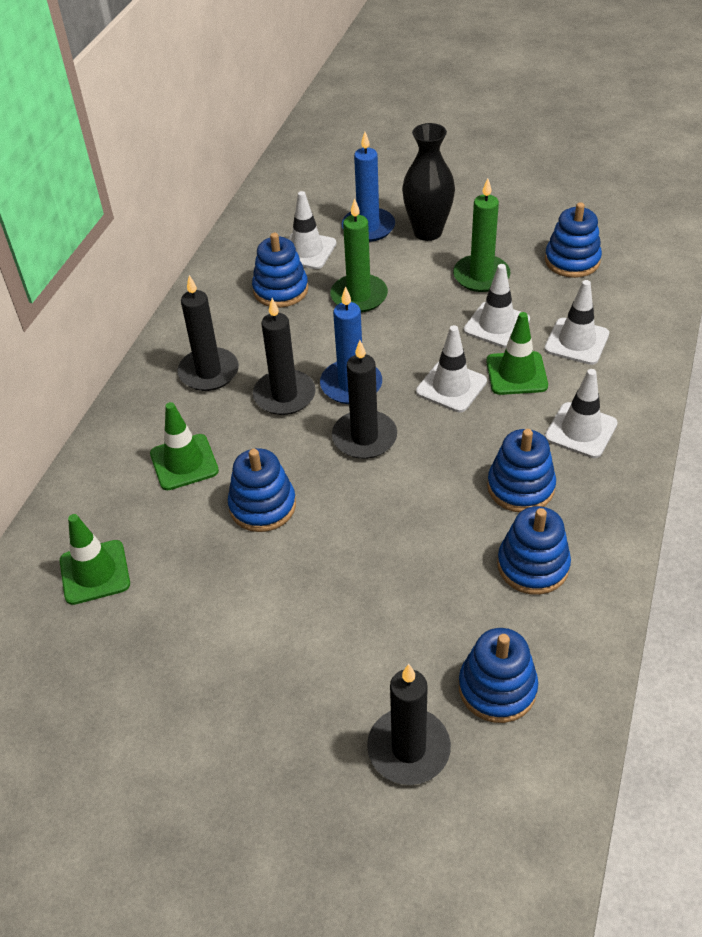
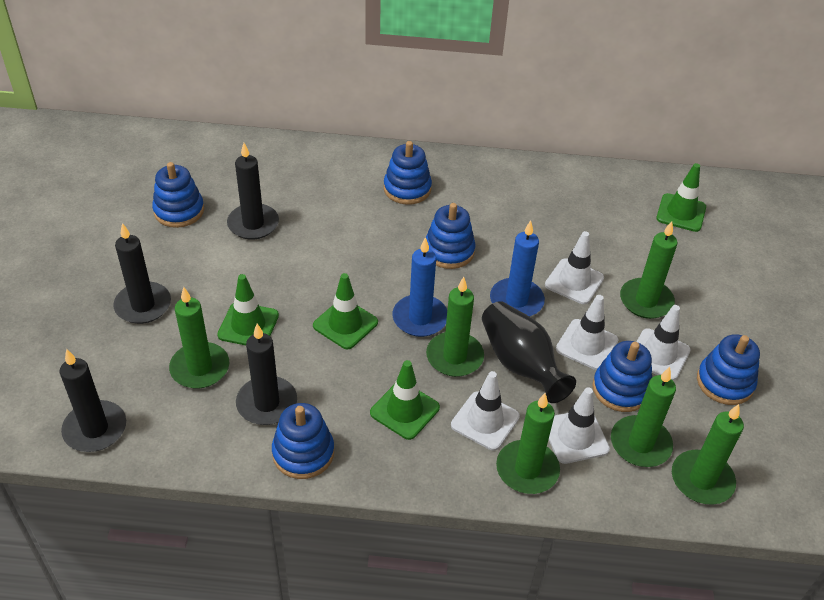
green candle: [330,198,388,312] [453,178,510,292] = 2 -> [169,287,229,389] [426,277,484,377] [496,393,560,494] [611,367,676,467] [620,221,677,319] [672,404,744,505] = 6
green traffic cone: [60,514,130,605] [150,402,219,490] [486,312,548,395] = 3 -> [217,274,279,345] [313,273,378,349] [370,360,440,440] [656,163,706,232] = 4

